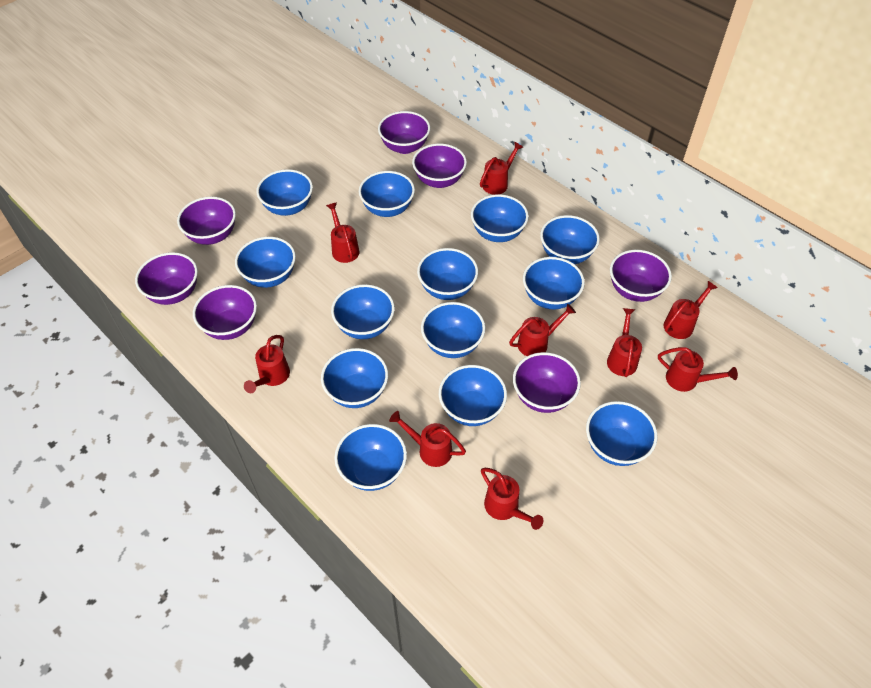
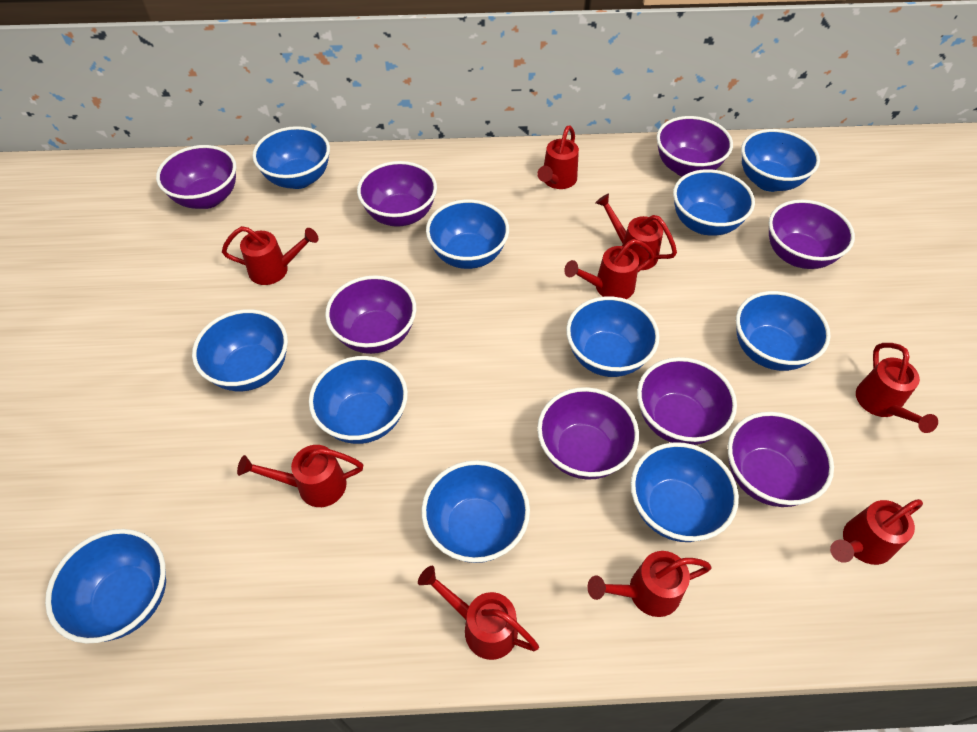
blue bowl: [235,237,296,288] [256,169,313,216] [321,348,388,408] [331,284,395,339] [334,424,407,491] [359,171,415,217] [417,248,478,300] [421,302,485,358] [439,365,507,426] [471,194,529,242] [523,257,585,309] [540,215,600,264] [586,401,658,466] = 13 -> [45,529,166,644] [192,309,288,391] [253,126,330,189] [309,356,408,444] [421,460,530,563] [426,200,509,269] [566,296,660,377] [631,442,739,542] [673,169,755,236] [736,291,831,371] [741,129,820,192] = 11
purple bowl: [135,252,198,305] [177,197,236,245] [193,285,257,340] [378,111,430,154] [412,144,467,188] [513,352,581,413] [610,250,672,302] = 7 -> [156,145,236,209] [325,275,416,354] [357,161,437,227] [537,387,639,480] [637,357,737,445] [656,116,733,176] [728,412,834,507] [769,200,855,269] = 8

